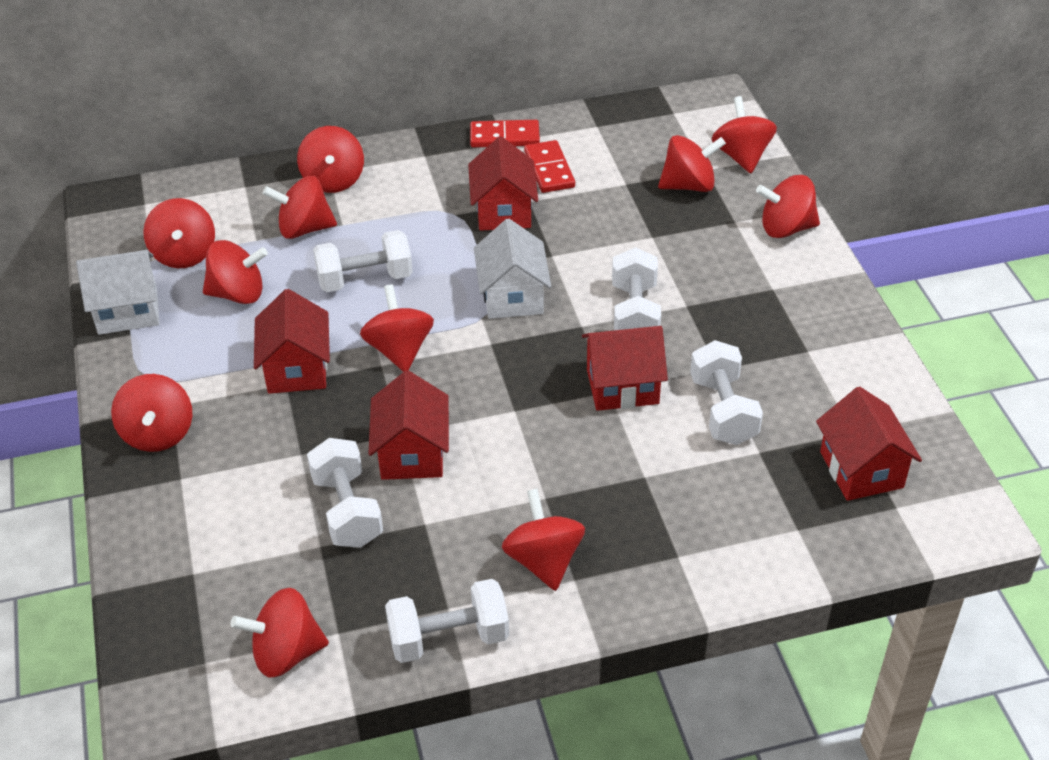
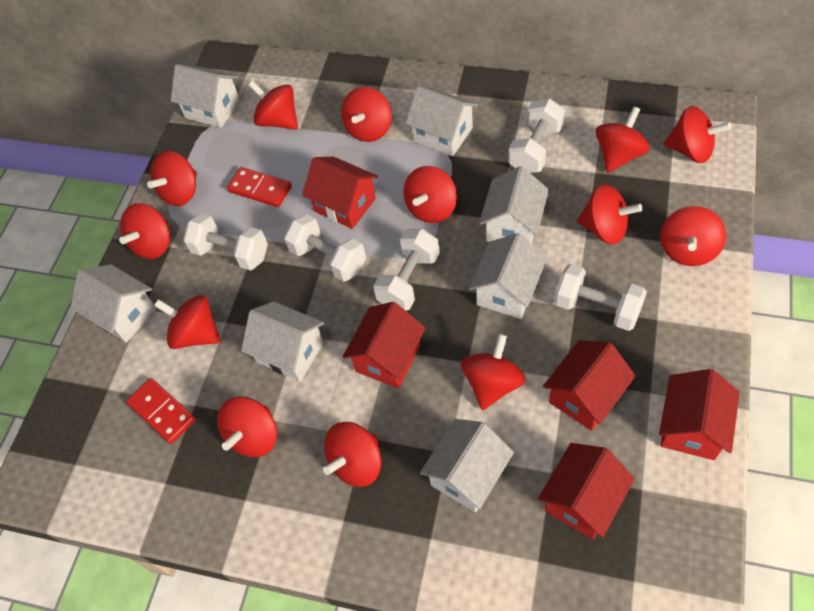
red spinning top: [111,374,192,452] [143,198,215,268] [203,240,268,304] [231,588,329,677] [263,176,337,239] [297,126,364,193] [360,284,434,372] [502,489,585,591] [658,135,726,192] [711,96,777,173] [756,175,820,238] = 11 -> [119,203,170,259] [147,151,197,206] [154,295,221,349] [217,397,277,457] [248,80,298,130] [323,422,381,487] [341,87,392,142] [403,166,457,223] [461,334,526,410] [577,184,643,244] [596,107,650,173] [660,206,726,266] [664,106,731,163] = 13
white house: [76,250,160,335] [474,219,551,319] = 2 -> [70,264,157,343] [171,64,240,128] [241,301,324,381] [406,86,478,156] [420,419,514,512] [469,233,547,319] [479,166,549,244] = 7

